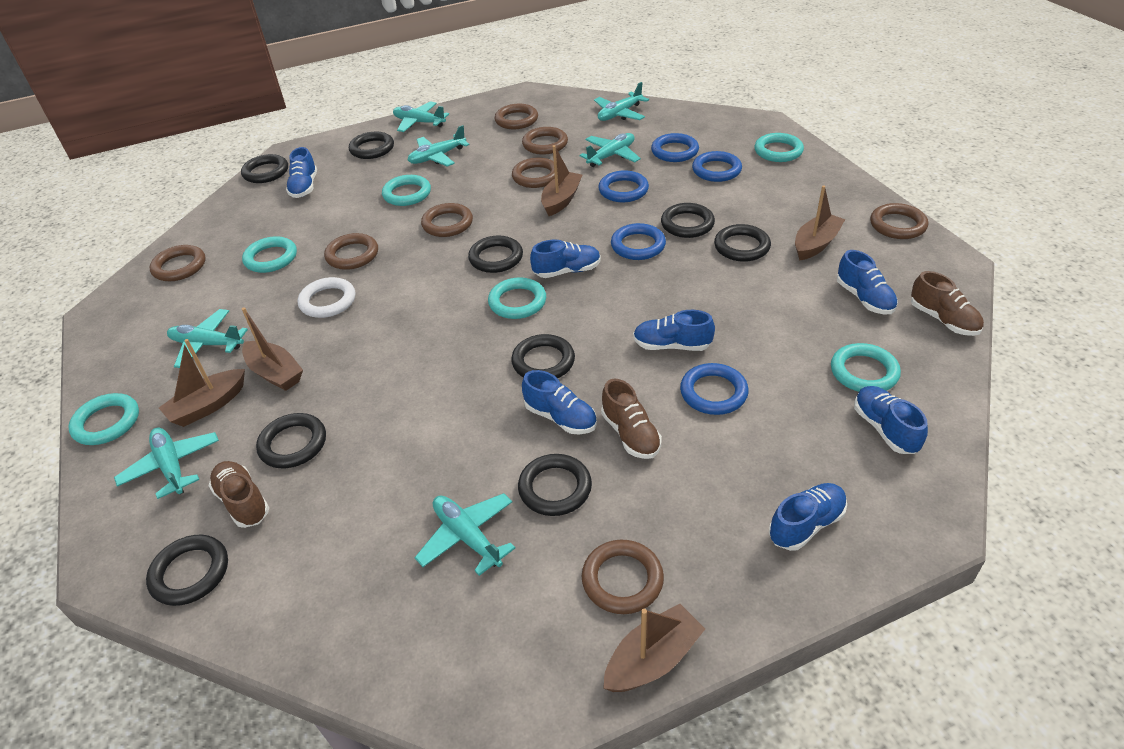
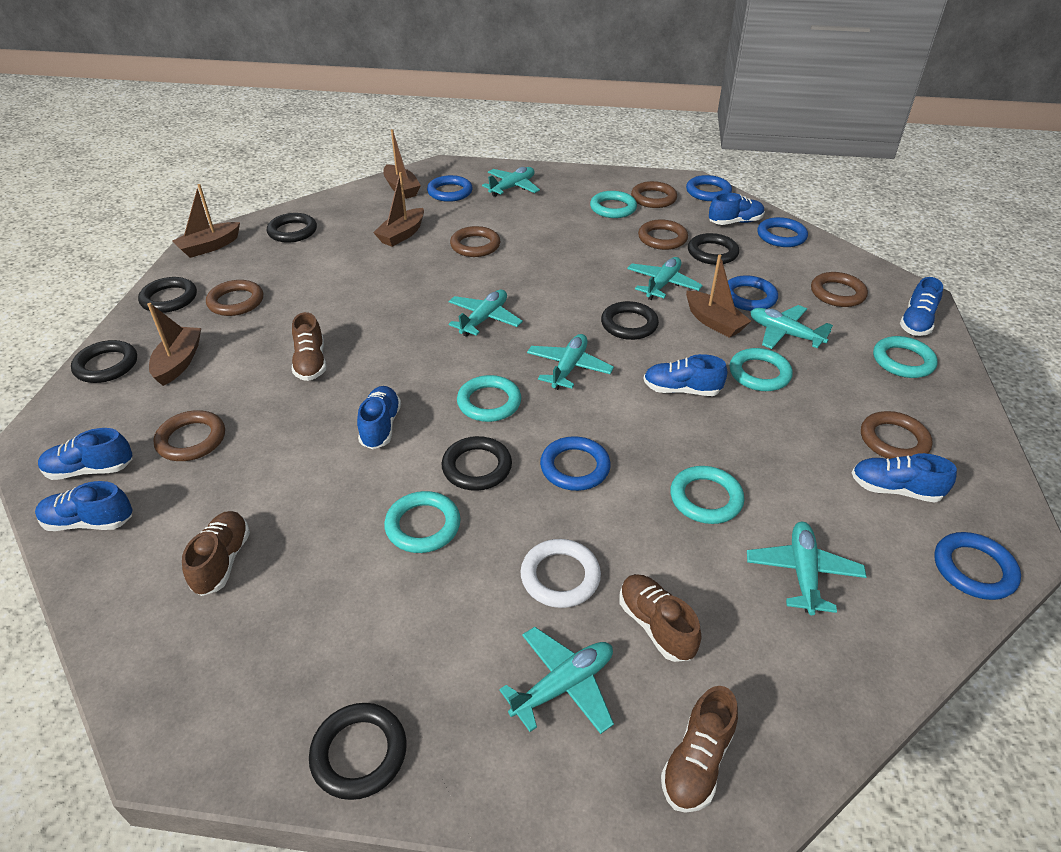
black ring: [146,535,228,606] [241,154,288,183] [256,413,326,468] [349,132,394,159] [468,236,523,273] [511,334,575,378] [518,454,592,516] [661,203,715,238] [714,224,771,262] = 9 -> [71,340,137,383] [138,277,197,313] [267,213,317,243] [309,703,407,800] [441,436,512,491] [601,301,659,340] [688,233,739,265] = 7
blue ring: [598,170,649,202] [611,223,666,260] [651,133,699,162] [680,363,749,415] [692,151,742,182] = 5 -> [427,175,473,202] [540,436,611,491] [686,175,732,201] [728,275,778,311] [757,217,808,247] [934,532,1021,600] = 6
brown ring: [149,245,206,281] [324,233,378,270] [421,203,473,237] [495,104,538,129] [512,158,555,188] [522,127,568,155] [581,540,664,614] [870,203,928,239] = 8 -> [153,410,225,461] [206,280,263,316] [450,226,500,257] [631,181,677,208] [638,220,688,250] [811,272,868,307] [861,411,933,459] = 7
brown shoe: [209,461,269,528] [601,379,662,459] [911,271,984,336] = 3 -> [182,511,250,596] [292,312,326,381] [619,574,701,662] [661,686,738,813] = 4

